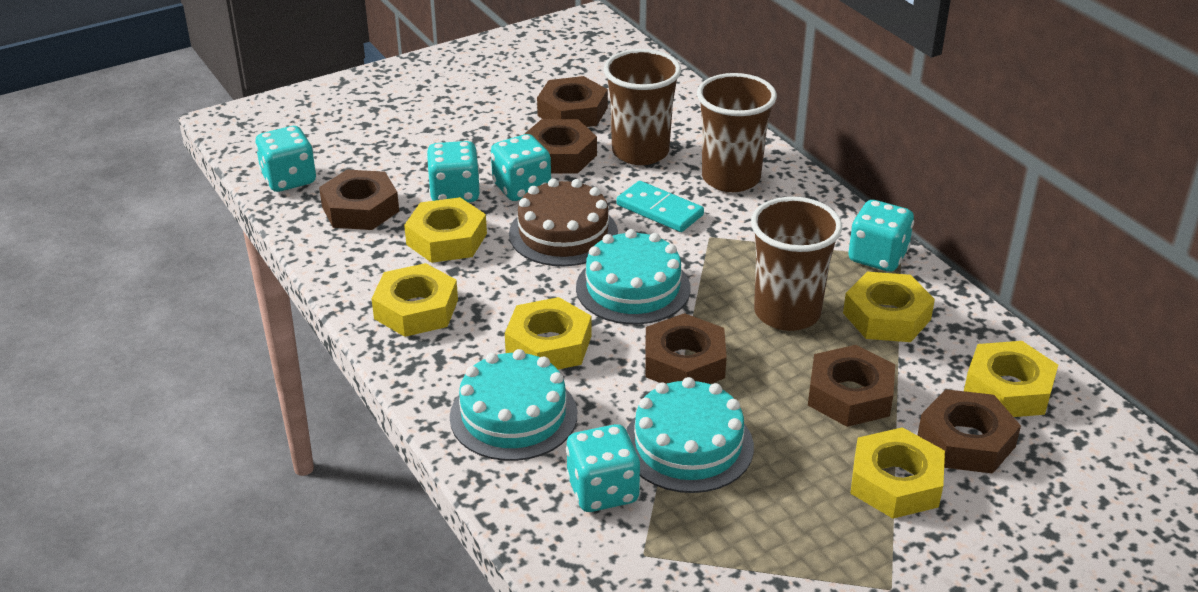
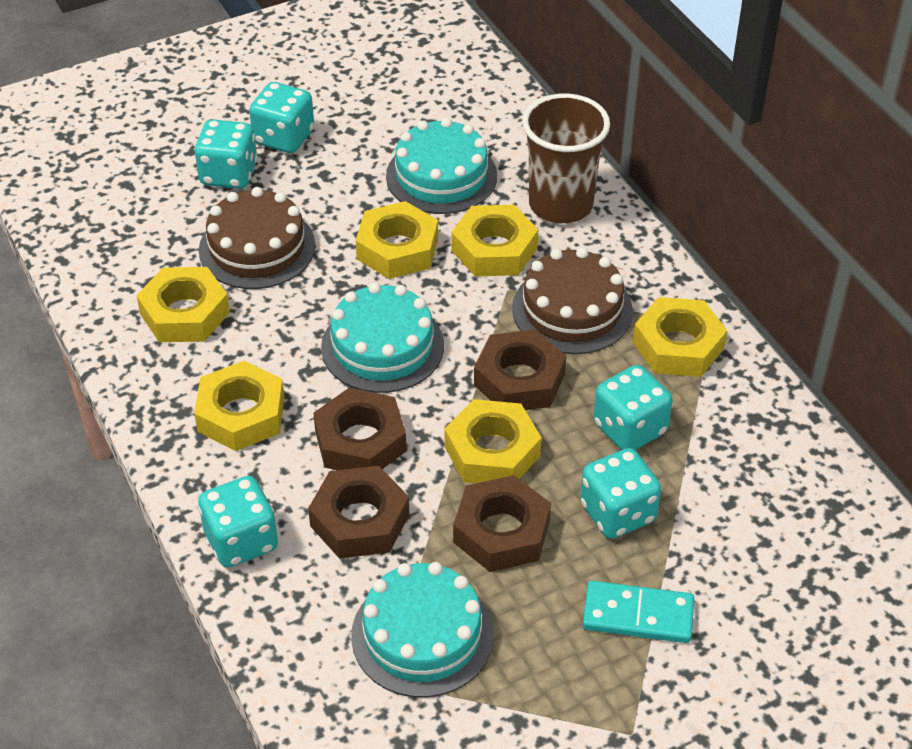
brown cake: [509,178,618,266] = 1 -> [199,187,315,289] [512,247,633,354] = 2
brown cup: [604,49,681,165] [697,73,777,192] [751,197,842,331] = 3 -> [522,93,610,223] = 1
brown nut: [319,170,399,230] [525,119,597,174] [537,76,608,127] [645,313,727,384] [808,345,895,427] [917,389,1021,474] = 6 -> [308,466,410,559] [313,387,406,470] [453,475,551,572] [474,329,566,410] = 4

